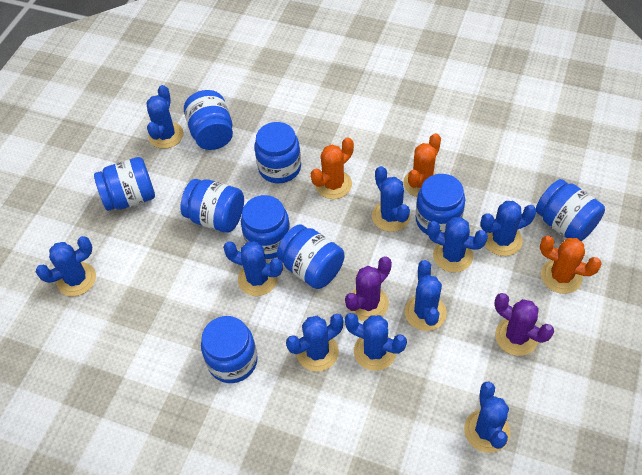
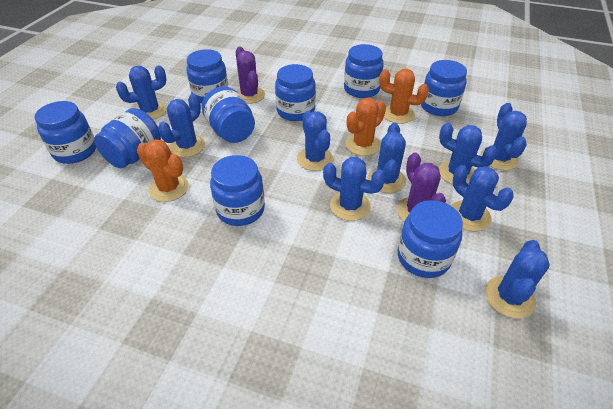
blue cactus: [36,236,96,296] [146,85,184,149] [223,241,283,296] [286,314,343,371] [345,313,407,371] [372,166,410,232] [405,260,447,331] [427,217,488,272] [464,382,511,453] [480,201,536,256] = 10 -> [116,65,167,120] [158,94,205,157] [297,111,333,171] [323,157,386,221] [368,123,406,193] [439,122,497,185] [451,165,514,231] [481,103,527,170] [485,240,550,319] = 9

